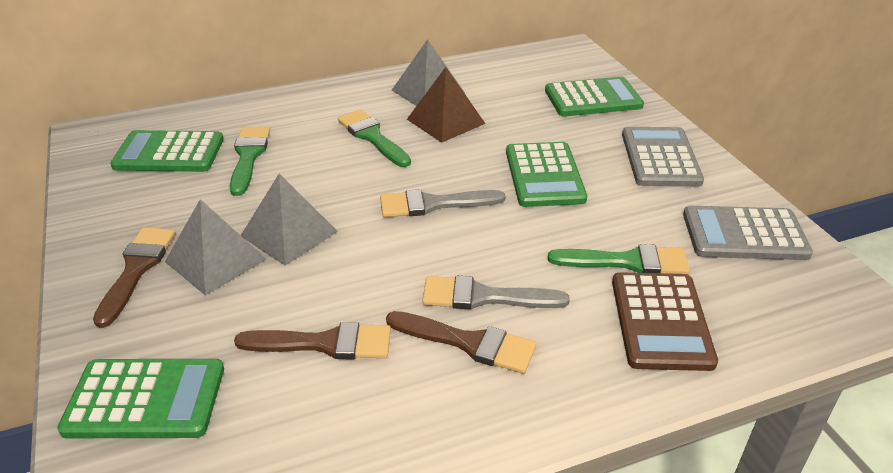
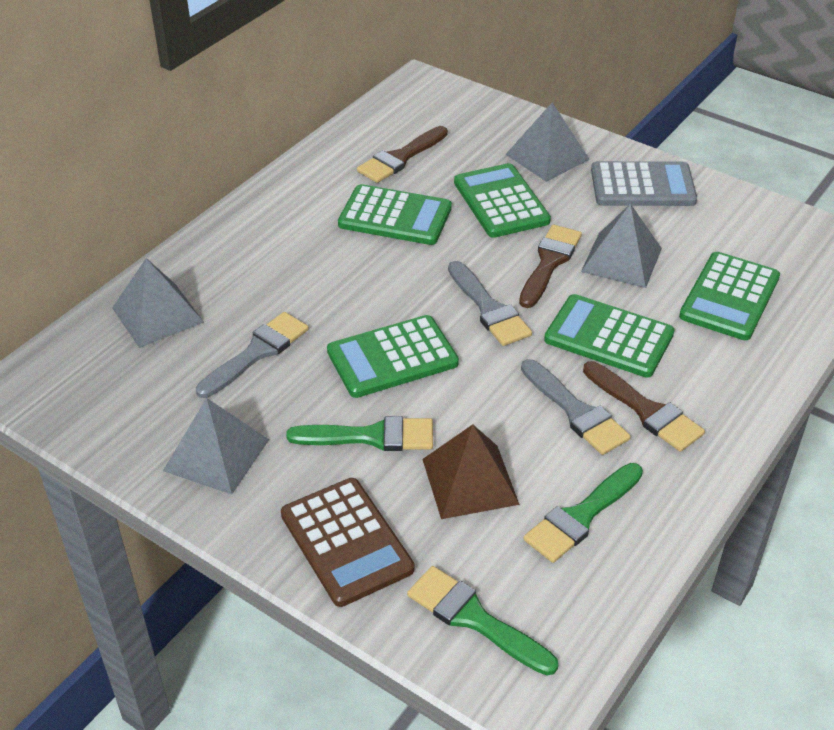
green calculator: [57,359,224,438] [110,130,224,172] [506,142,587,207] [545,77,644,117] = 4 -> [327,315,459,398] [338,184,452,245] [454,163,551,238] [544,294,675,378] [679,252,780,340] = 5
grey brush: [380,189,505,217] [423,276,570,310] = 2 -> [196,312,309,398] [448,261,532,346] [521,359,631,455] = 3
grey calculator: [622,127,704,187] [683,206,813,260] = 2 -> [591,161,697,206] = 1
grey pyramid: [165,199,266,295] [241,174,338,266] [392,39,465,106] = 3 -> [112,258,204,348] [163,398,269,494] [505,102,590,182] [581,204,662,288] = 4

